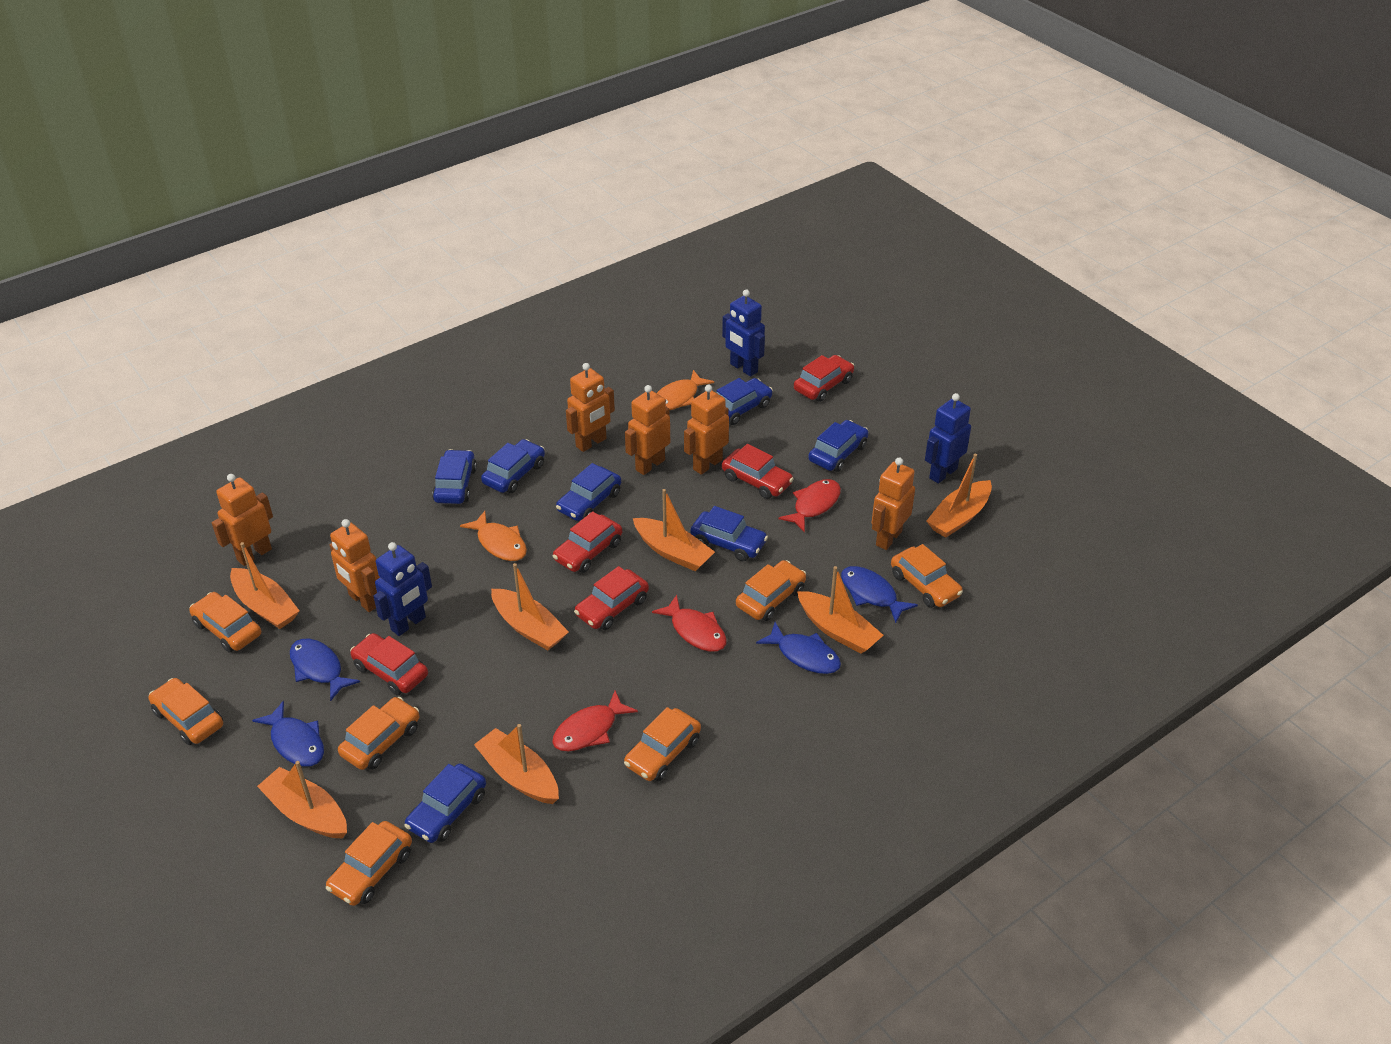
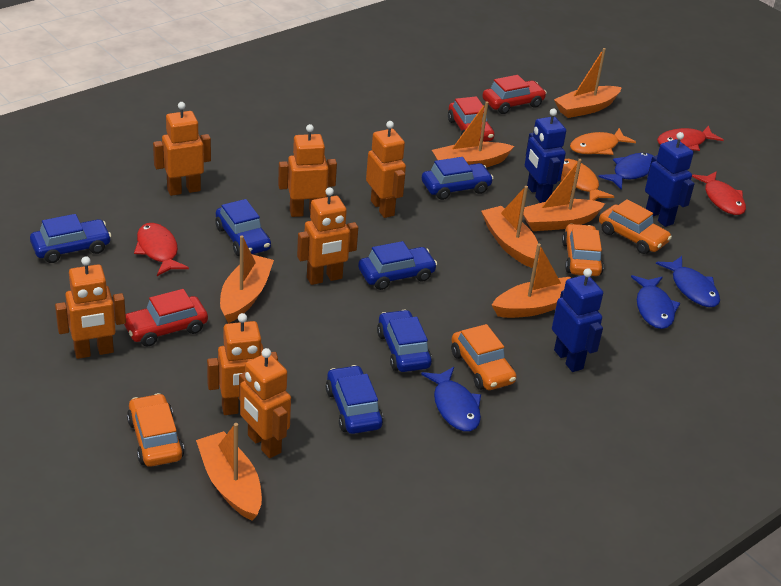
blue car: [404,764,486,843] [432,449,477,504] [481,439,545,493] [556,463,621,521] [690,506,768,561] [717,378,773,425] [808,420,868,472] = 7 -> [30,214,111,263] [215,199,271,256] [326,365,383,434] [358,241,437,290] [377,310,432,372] [422,157,494,200] = 6
orange car: [148,678,223,745] [189,592,261,652] [326,821,412,906] [338,697,419,770] [624,707,701,781] [736,560,806,621] [891,544,963,608] = 7 -> [127,393,184,467] [451,324,517,390] [562,224,604,276] [599,199,672,254] = 4
orange robot: [212,474,273,566] [330,519,380,612] [566,363,615,452] [625,385,670,475] [684,385,729,475] [872,458,915,550] = 6 -> [55,256,126,359] [153,102,211,196] [207,313,278,415] [239,348,291,458] [278,124,337,217] [297,187,358,285] [366,121,406,218] = 7
red car: [350,633,428,695] [553,511,622,573] [574,566,649,630] [722,444,793,499] [794,355,854,402] = 5 -> [124,289,208,347] [448,96,495,142] [482,75,547,114] = 3

